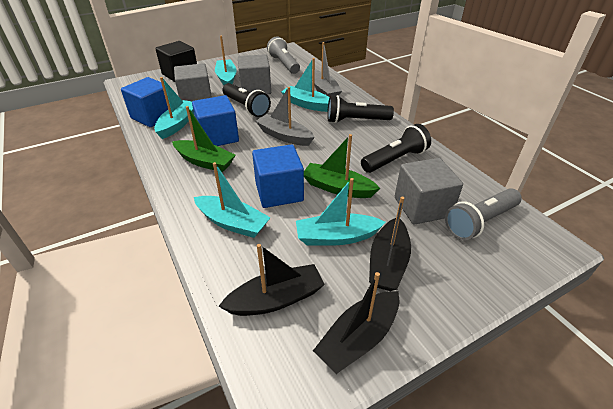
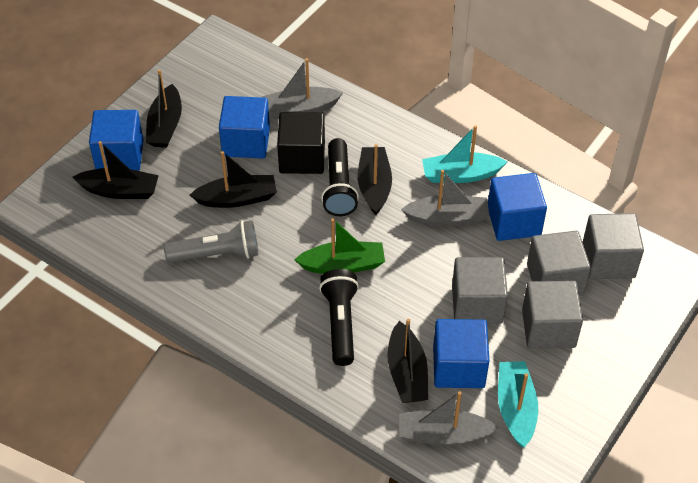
black boat: [218,244,325,316] [313,272,399,374] [369,196,411,291] = 3 -> [73,141,159,199] [146,70,182,148] [190,151,277,208] [358,144,392,215] [387,319,428,403] = 5
black flashlight: [222,83,271,117] [327,95,394,123] [361,124,431,173] = 3 -> [319,269,359,366] [321,138,359,216] = 2
blue cube: [121,77,168,127] [192,95,239,146] [252,144,304,208] = 3 -> [89,110,143,171] [219,96,270,159] [433,319,489,388] [488,173,547,241] = 4
green boat: [172,106,236,172] [304,134,380,198] = 2 -> [294,218,385,274] = 1
grey boat: [256,87,315,146] [314,42,342,97] = 2 -> [261,58,343,118] [399,391,499,446] [401,170,489,226] = 3
grey cube: [174,63,212,101] [238,54,271,94] [395,158,463,225] = 3 -> [452,257,508,324] [522,281,583,349] [527,231,591,296] [583,213,644,279] = 4
grey flashlight: [267,37,300,74] [445,188,522,240] = 2 -> [164,221,258,263] = 1
turquoise boat: [154,77,194,139] [194,162,271,238] [215,36,237,85] [281,58,329,112] [296,178,386,246] = 5 -> [422,125,507,183] [498,361,538,447] = 2

